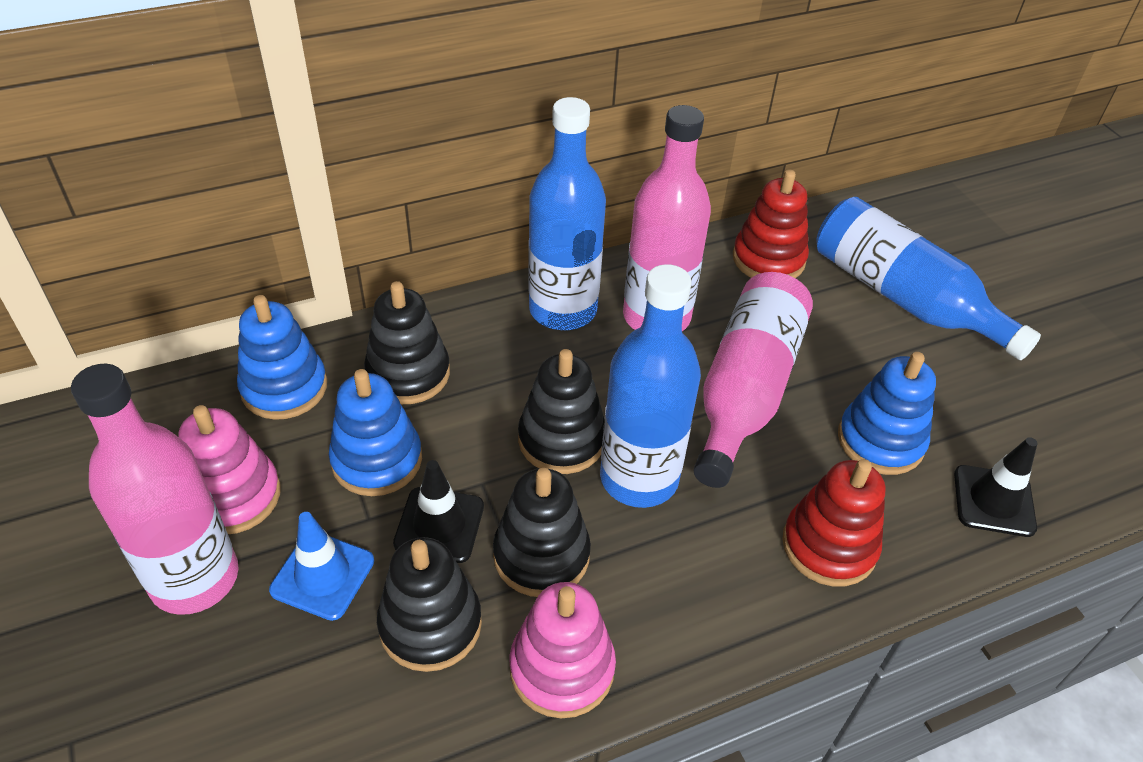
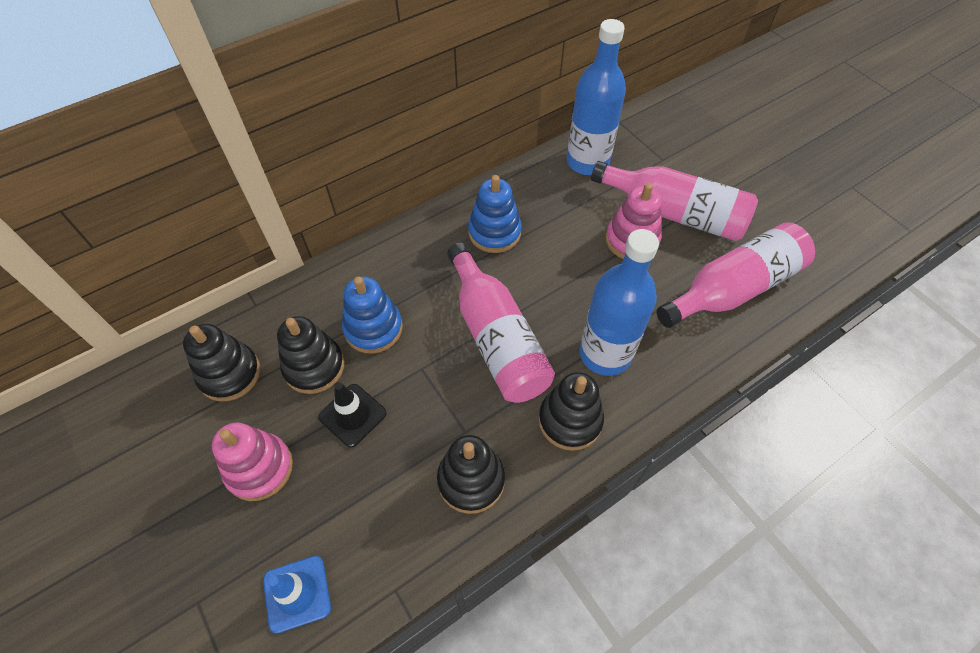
black traffic cone: [393,460,484,563] [954,437,1037,537] = 2 -> [318,383,387,448] = 1
blue bottle: [528,97,606,330] [600,264,701,508] [816,197,1041,360] = 3 -> [567,19,626,175] [580,229,659,376] = 2
blue stacking toy: [237,295,327,420] [329,369,422,496] [838,352,936,475] = 3 -> [342,276,403,354] [468,175,522,253] = 2
red stacking toy: [733,169,809,278] [782,459,885,587] = 2 -> none = 0

